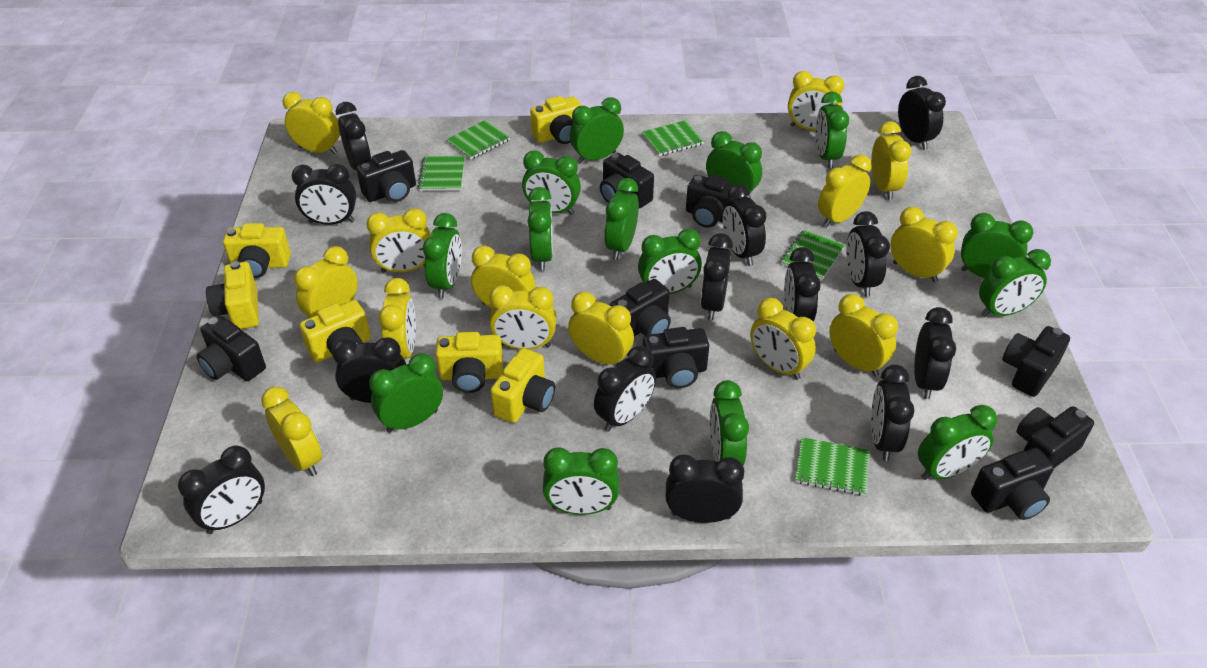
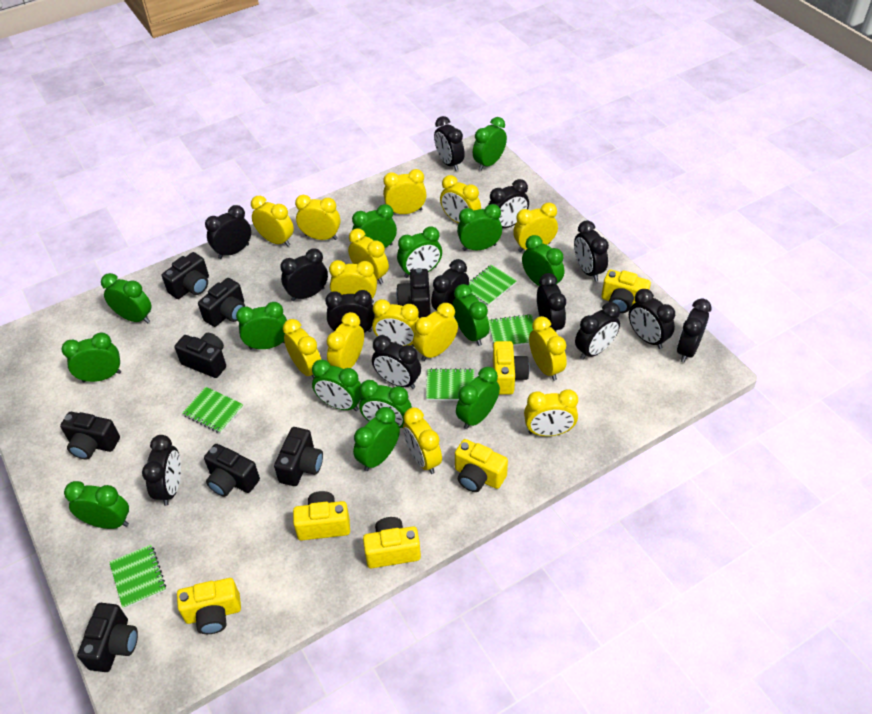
black camera: [196,315,266,381] [356,150,416,202] [600,153,654,208] [609,279,671,336] [643,327,709,388] [686,175,736,228] [971,448,1054,520] [1002,326,1070,397] [1017,406,1094,468] = 9 -> [60,412,120,459] [77,603,138,672] [162,252,209,299] [175,333,226,378] [198,278,245,327] [204,444,260,497] [274,427,323,486] [396,268,431,318] = 8

